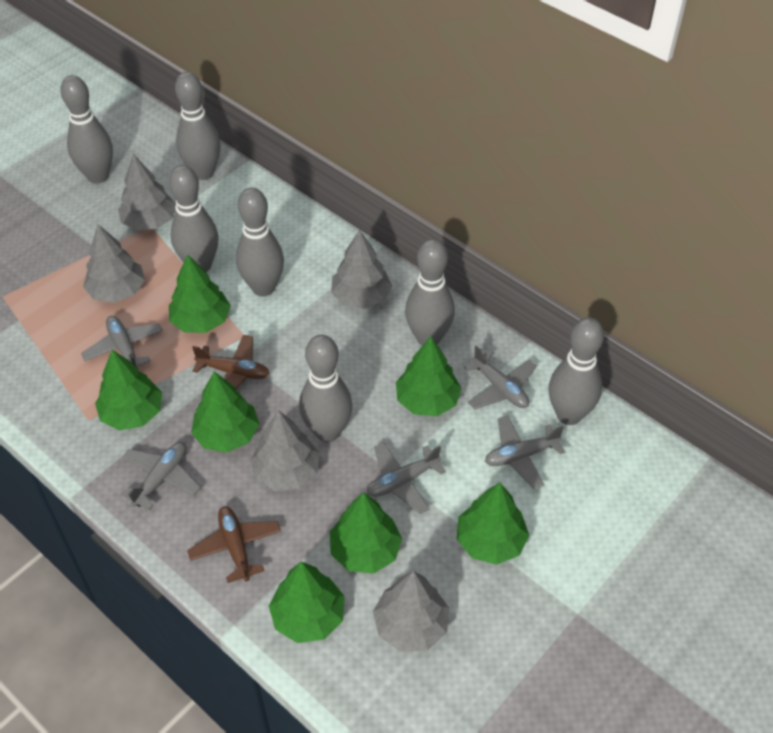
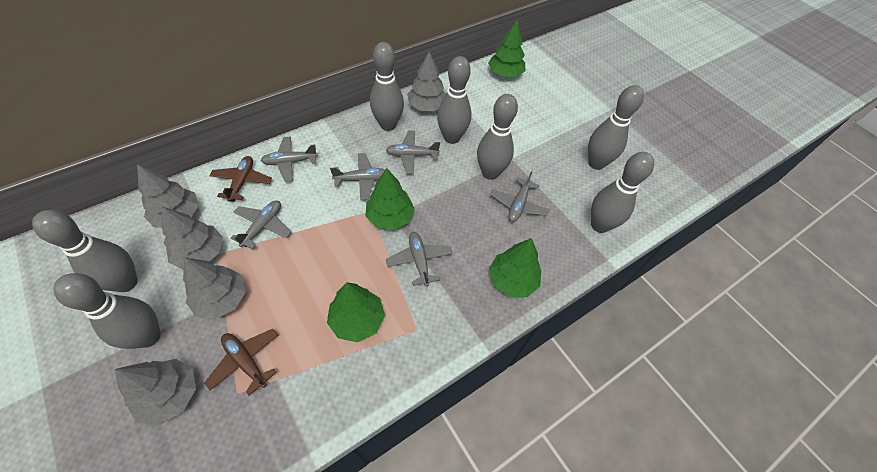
green tree: [95,350,162,430] [169,254,231,333] [191,371,260,452] [269,561,345,643] [330,492,402,573] [396,336,461,416] [457,483,529,565] = 7 -> [327,282,385,342] [366,168,415,230] [488,20,525,77] [489,238,541,297] = 4
grey plane: [81,316,163,369] [120,442,201,510] [367,442,446,514] [464,345,537,410] [485,415,565,489] = 5 -> [231,200,291,249] [261,136,318,182] [330,153,385,200] [386,131,440,174] [386,232,452,286] [490,171,550,222] = 6

